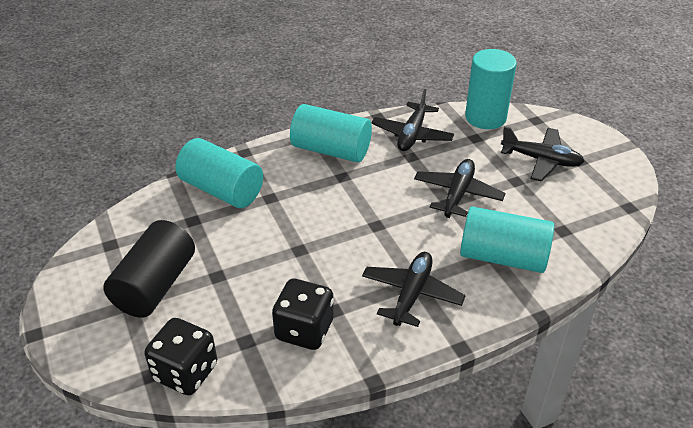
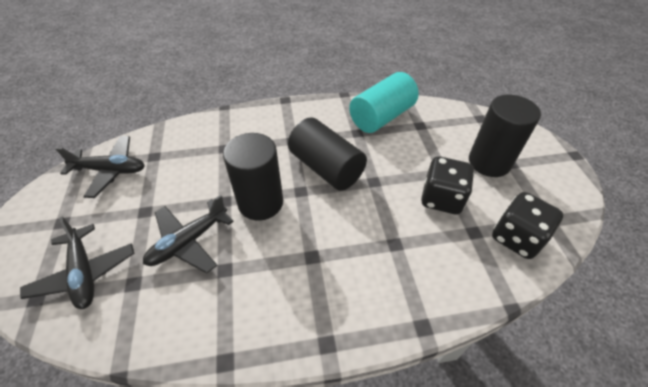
black cylinder: [103,220,195,318] = 1 -> [223,133,283,221] [288,117,367,191] [469,95,541,177] = 3
black plane: [362,252,466,327] [371,89,454,151] [414,159,505,218] [501,126,585,182] = 4 -> [20,216,135,309] [55,136,145,198] [143,195,234,274] = 3
turquoise cylinder: [176,138,263,208] [290,104,372,162] [460,206,554,273] [465,49,517,129] = 4 -> [349,72,419,133] = 1

